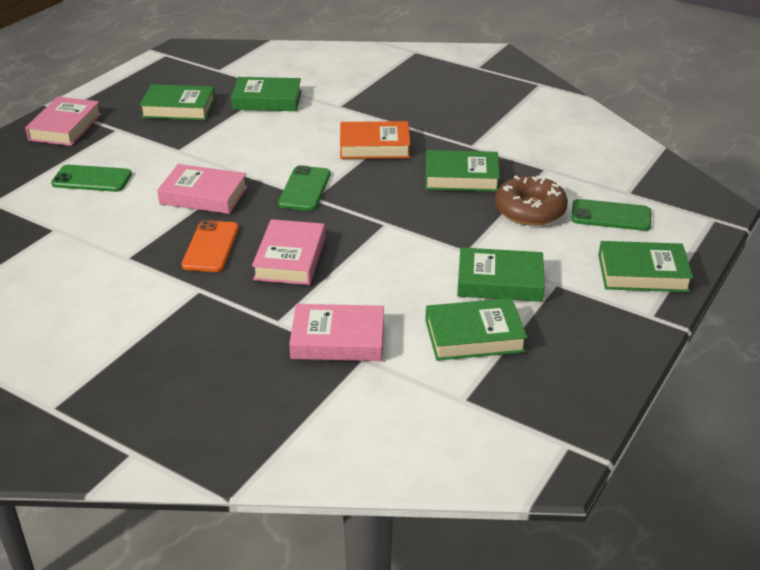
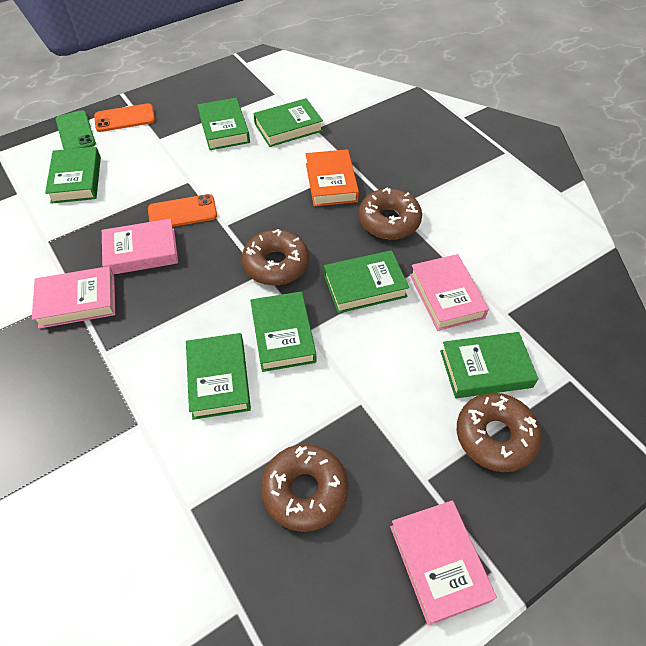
brown donut: [495,176,568,226] = 1 -> [242,229,309,285] [261,444,349,532] [358,187,422,239] [457,393,542,472] = 4
green book: [140,84,215,120] [231,77,302,111] [425,150,500,192] [425,298,527,361] [457,247,545,302] [598,241,693,292] = 6 -> [45,147,101,204] [186,333,251,420] [197,98,250,150] [250,291,316,372] [253,98,323,147] [324,250,409,313] [440,332,539,398] = 7
green phone: [51,165,132,192] [278,165,331,211] [571,199,651,231] = 3 -> [56,110,96,150] = 1
orange phone: [181,220,239,272] = 1 -> [94,103,155,132] [148,194,217,227] = 2

